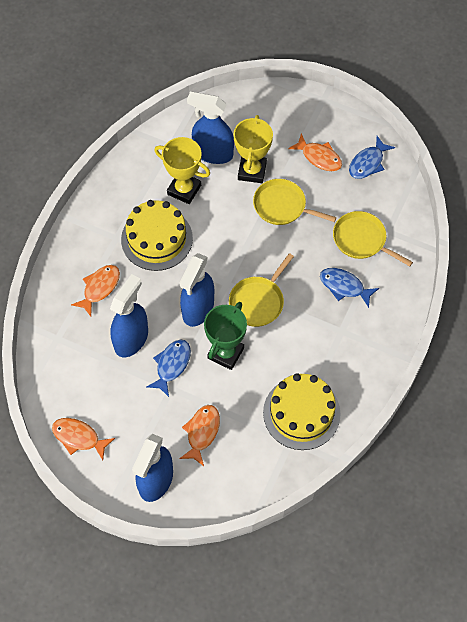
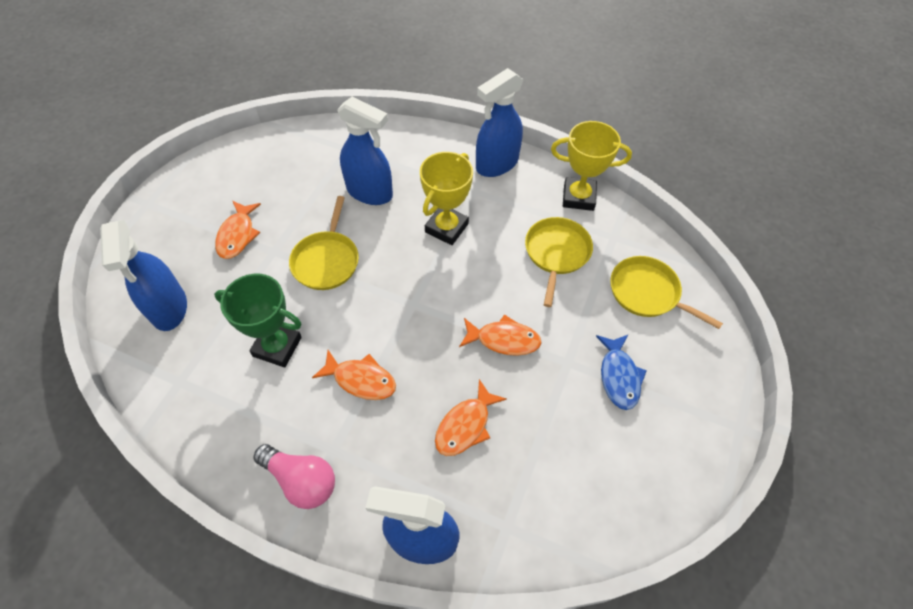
blue fish: [147,339,191,397] [320,268,379,308] [349,136,395,179] = 3 -> [596,334,647,410] = 1
pink light bulb: none = 0 -> [254,444,335,509] = 1
yellow cake: [121,200,193,271] [263,373,341,450] = 2 -> none = 0

